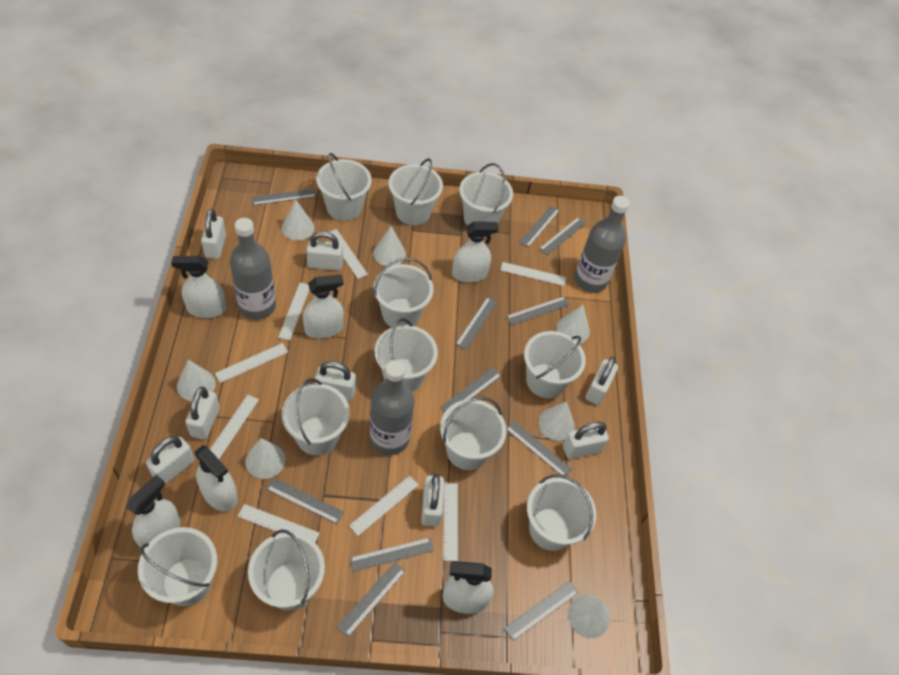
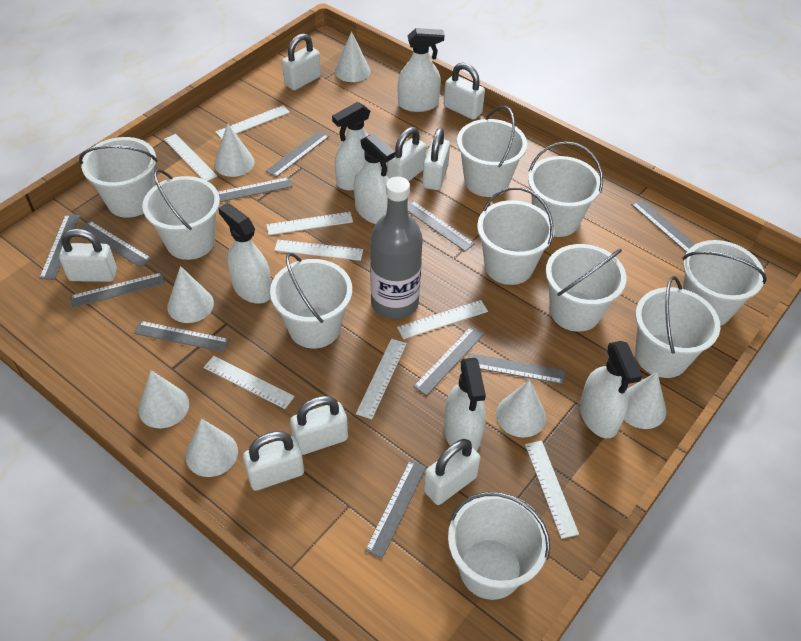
grey bottle: [230,218,276,320] [370,360,414,455] [574,196,630,293] = 3 -> [370,177,423,319] = 1
white bucket: [138,527,217,606] [248,529,325,610] [282,378,350,455] [316,153,372,221] [374,258,434,327] [375,319,438,392] [389,158,443,225] [440,397,507,470] [459,163,513,225] [524,331,586,398] [527,474,596,551] = 11 -> [79,137,158,218] [142,169,220,260] [270,253,352,348] [448,492,550,600] [457,106,527,197] [477,187,554,285] [528,141,603,237] [546,244,626,332] [635,276,720,378] [682,240,767,326] = 10

